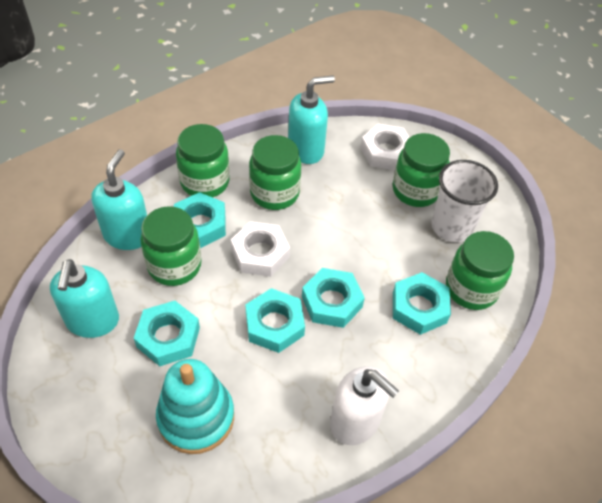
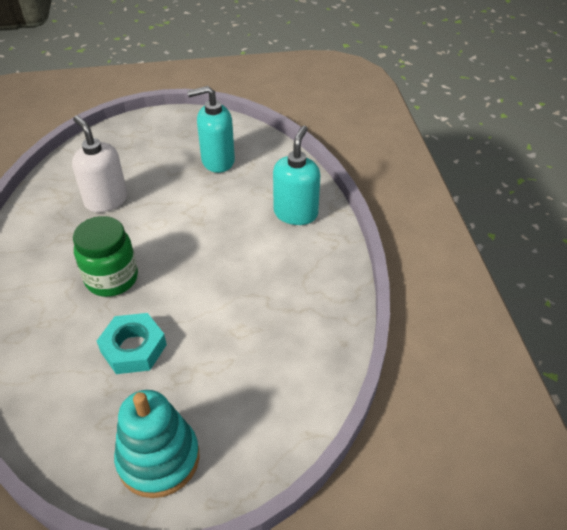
green jar: [140,206,201,286] [176,124,230,198] [249,135,301,210] [393,133,450,207] [446,231,514,310] = 5 -> [73,216,138,297] = 1
turquoise nut: [134,301,200,366] [174,192,226,248] [245,288,305,353] [302,268,365,328] [393,272,451,335] = 5 -> [97,313,167,374] = 1
turquoise soap dispenser: [50,259,119,338] [91,149,147,250] [288,75,335,164] = 3 -> [187,86,235,173] [273,126,320,225] = 2
white cup: [431,160,498,242] = 1 -> none = 0
white nut: [231,221,290,277] [360,123,410,170] = 2 -> none = 0

